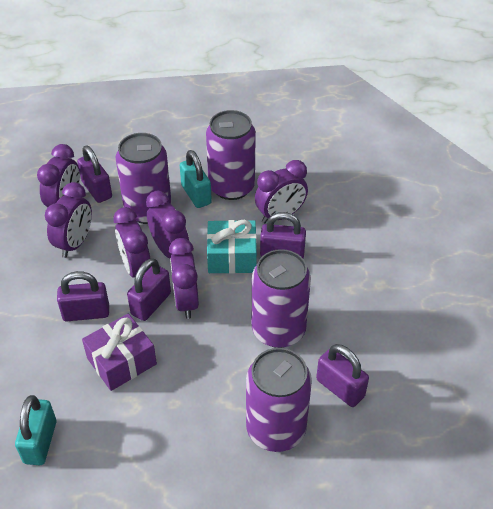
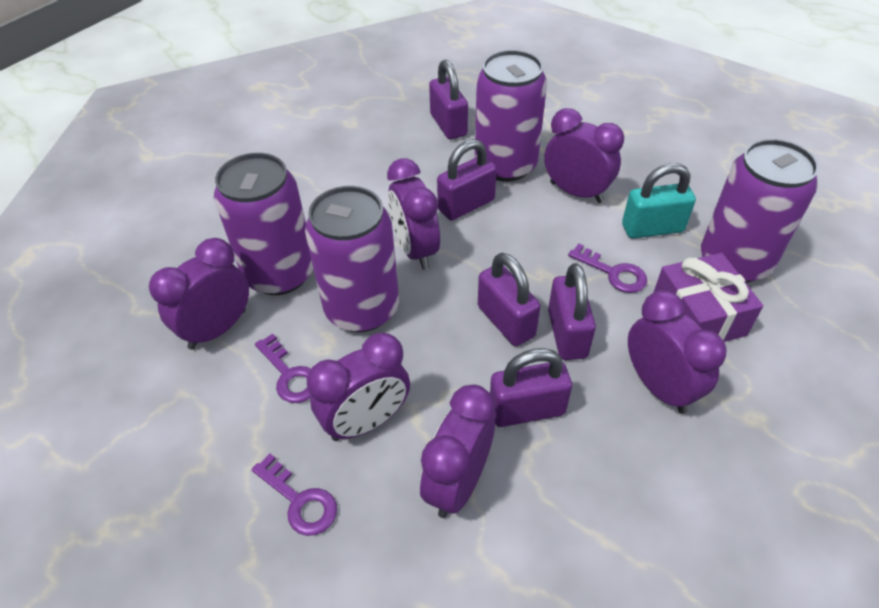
purple key: none = 0 -> [252,454,337,536] [255,334,311,403] [568,243,647,293] = 3
turquoise gift: [207,220,257,274] = 1 -> none = 0
turquoise padlock: [15,395,56,465] [180,150,212,208] = 2 -> [622,163,696,238] = 1

